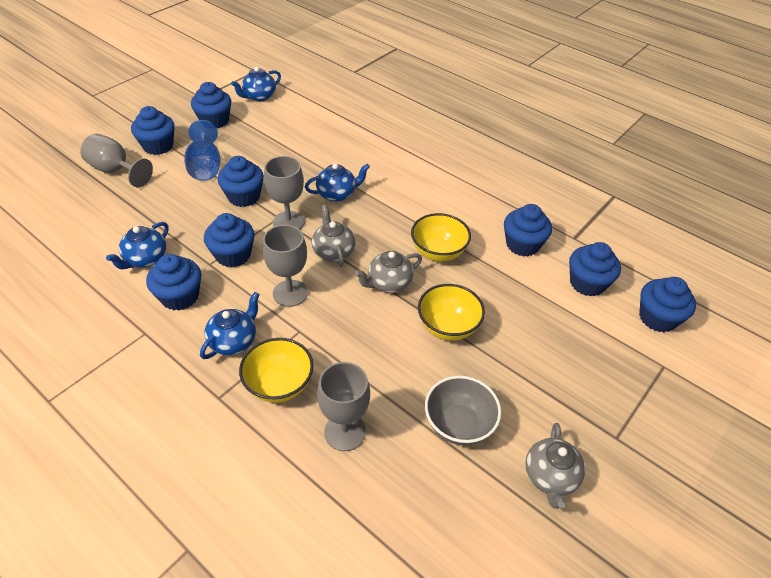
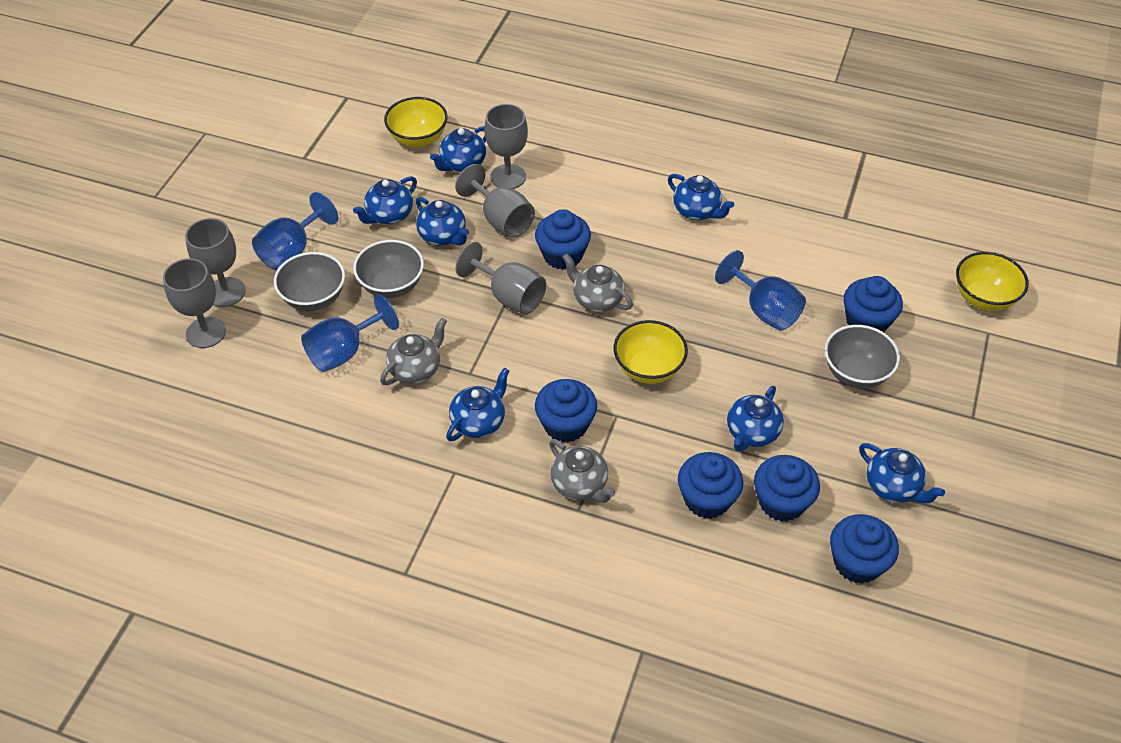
blue cupcake: [131,106,175,155] [146,254,201,311] [191,82,231,128] [204,213,255,267] [218,156,264,207] [504,204,552,257] [569,242,621,297] [639,277,696,332] = 8 -> [535,209,591,270] [535,379,597,443] [678,452,743,519] [754,455,820,522] [830,514,899,583] [844,276,903,332] = 6
blue goblet: [184,120,220,181] = 1 -> [252,192,338,270] [301,294,399,372] [715,250,806,331] = 3
blue teapot: [106,222,169,269] [200,292,260,359] [231,67,281,102] [305,163,370,202] = 4 -> [353,176,417,224] [416,197,469,246] [430,126,486,172] [446,368,509,441] [668,174,734,220] [727,386,784,452] [859,443,945,503] = 7
grey bowl: [425,376,501,445] = 1 -> [274,252,345,311] [353,240,424,298] [825,325,900,389] = 3
grey goblet: [80,134,153,187] [263,225,308,307] [264,156,305,229] [317,362,370,451] = 4 -> [163,258,226,348] [185,218,246,307] [455,164,535,238] [456,242,546,315] [485,104,528,189] = 5

